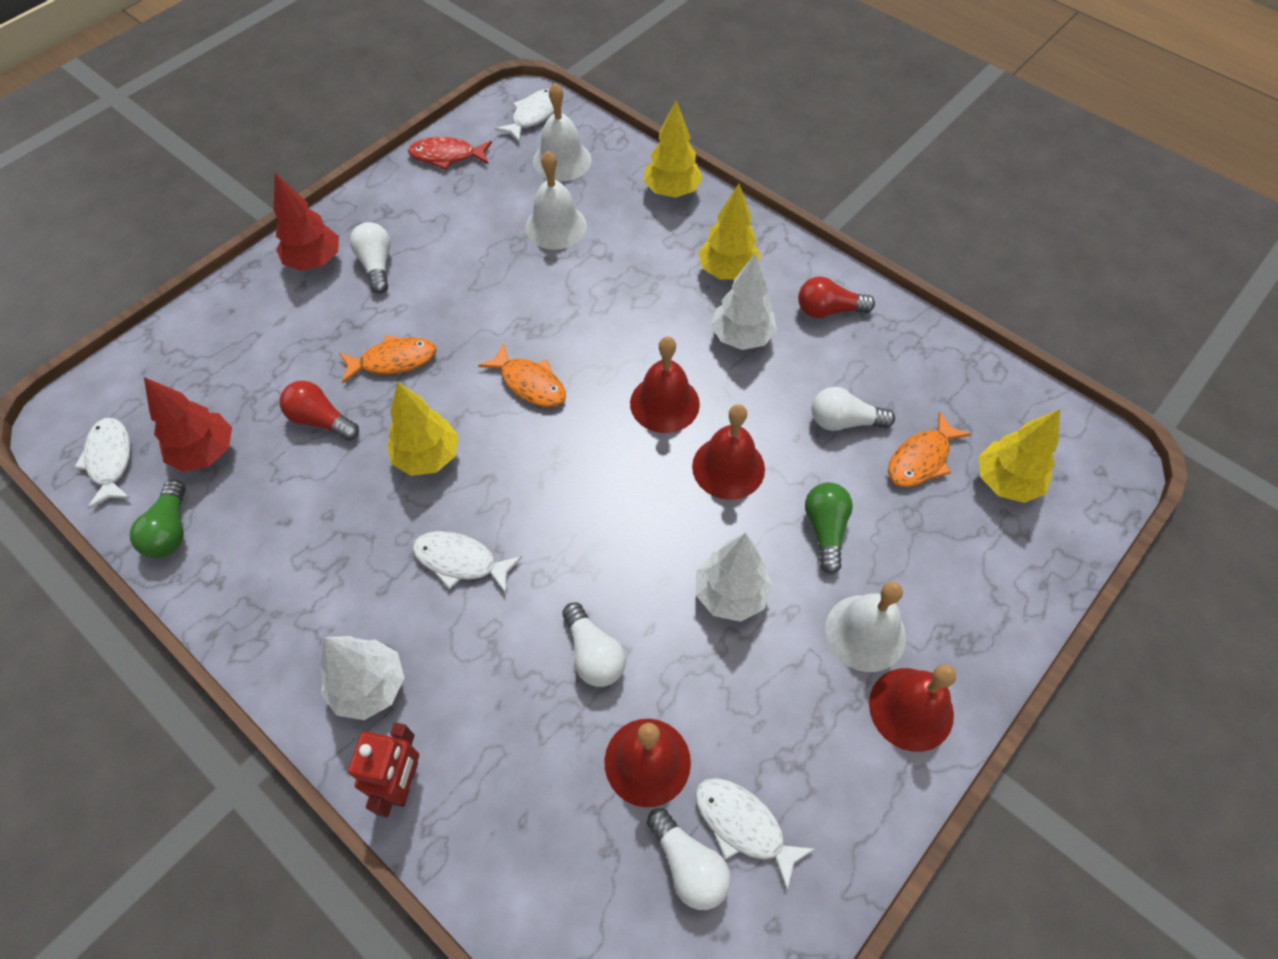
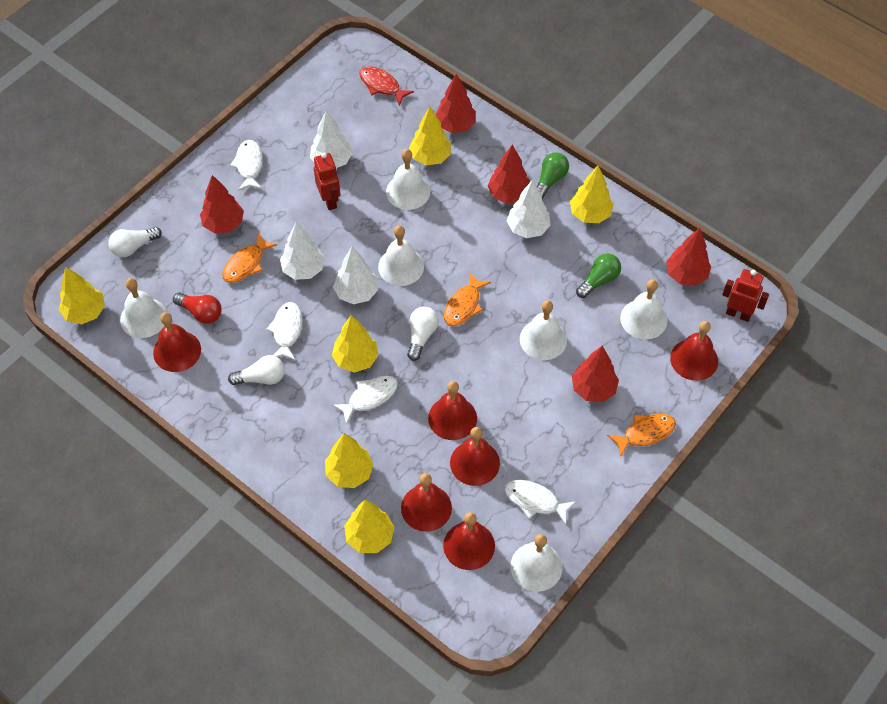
red bell: [604,719,691,807] [630,337,700,433] [692,404,765,500] [869,665,956,752] = 4 -> [153,312,201,372] [401,473,452,532] [428,381,477,440] [443,512,495,570] [450,427,500,486] [670,321,718,381] = 6
red light bulb: [280,381,359,441] [798,276,875,318] = 2 -> [173,292,222,324] = 1
red robot: [348,723,419,817] = 1 -> [314,153,340,210] [722,269,769,322] = 2
red tree: [144,377,232,472] [274,173,339,271] = 2 -> [200,175,244,233] [435,74,476,133] [488,145,530,203] [572,346,619,402] [666,228,711,286] = 5
white bell: [525,151,587,250] [533,83,592,182] [825,582,906,672] = 3 -> [120,278,167,338] [378,226,424,286] [386,149,430,210] [510,534,563,592] [520,300,567,360] [620,279,667,339] = 6
white light bulb: [350,222,391,294] [563,602,626,687] [647,808,731,910] [812,387,895,431] = 4 -> [108,227,162,257] [228,355,285,385] [407,307,439,361] = 3
white tree: [320,636,404,720] [696,533,773,622] [711,253,777,350] = 3 -> [280,222,325,280] [310,111,352,168] [333,246,378,304] [507,179,550,238] = 4
yellow tree: [387,382,459,476] [644,100,703,198] [698,184,761,280] [979,409,1060,503] = 4 -> [59,266,105,324] [325,433,374,488] [332,315,378,373] [344,500,394,553] [409,107,451,165] [570,166,613,223] = 6

